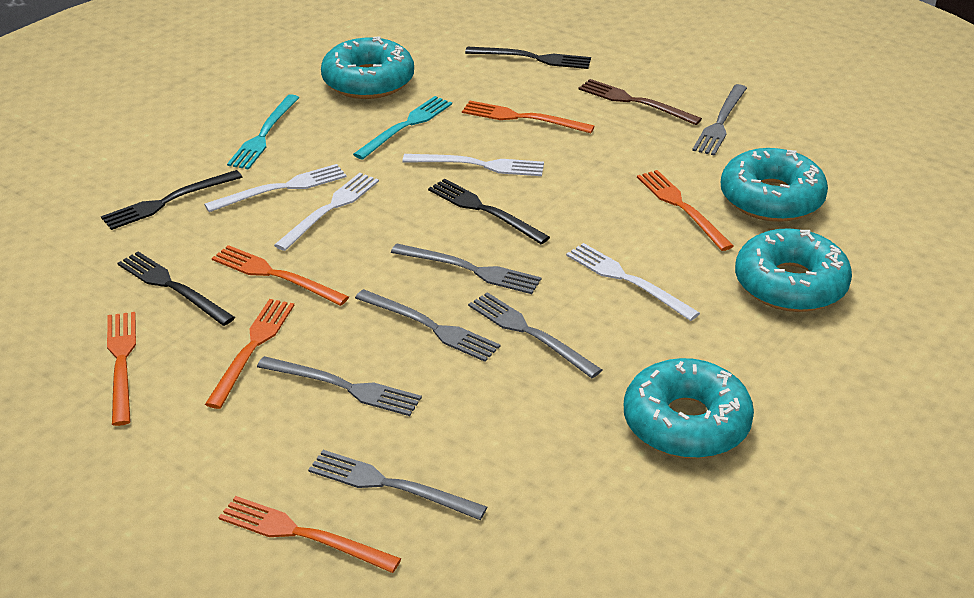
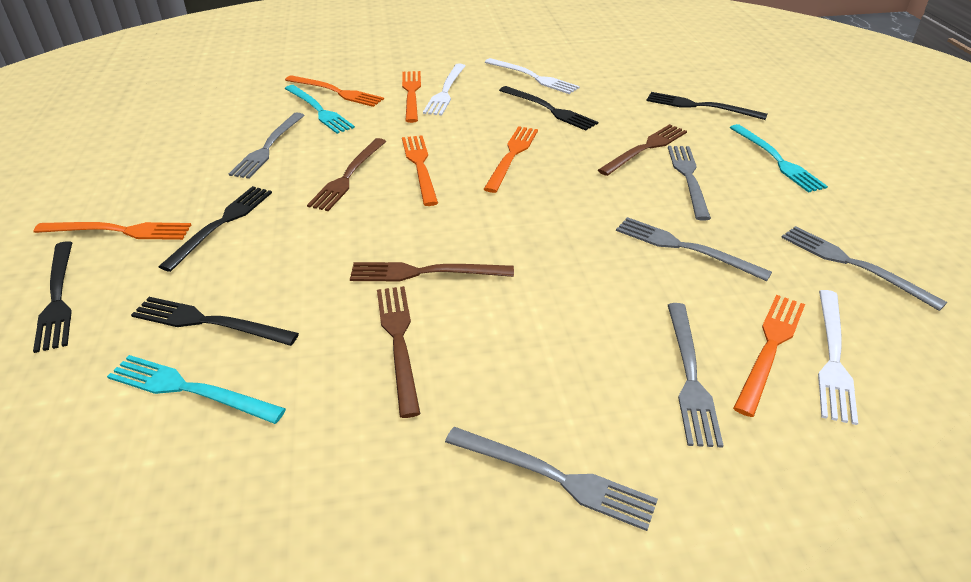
black fork: [101,170,242,230] [117,252,235,326] [428,179,550,244] [465,46,591,69] = 4 -> [33,241,73,353] [131,297,299,346] [158,186,272,272] [499,86,598,131] [646,92,767,120] = 5
brown fork: [578,79,702,125] = 1 -> [307,138,386,211] [350,262,514,282] [377,286,420,418] [598,124,687,176] = 4
turquoise donut: [321,36,414,99] [624,358,754,459] [721,148,828,222] [735,228,852,312] = 4 -> none = 0
turquoise fork: [227,94,299,170] [353,96,452,160] = 2 -> [107,355,286,424] [285,85,355,134] [730,124,828,193] = 3
white fork: [204,164,347,212] [274,173,379,251] [402,154,544,176] [566,243,700,321] = 4 -> [423,64,465,116] [485,58,580,94] [818,290,858,425] = 3

